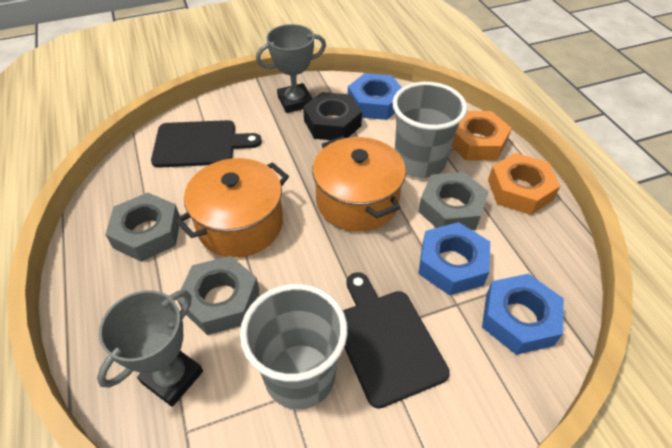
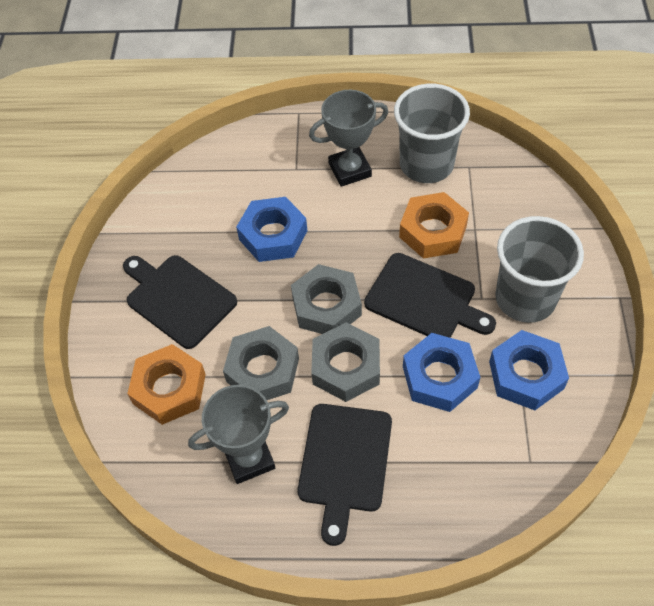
black cutting board: [151,120,262,168] [343,272,450,409] = 2 -> [123,255,237,349] [297,404,392,546] [364,253,496,338] = 3
black nut: [303,92,362,140] = 1 -> none = 0
orange pot: [176,158,289,258] [312,136,406,232] = 2 -> none = 0

